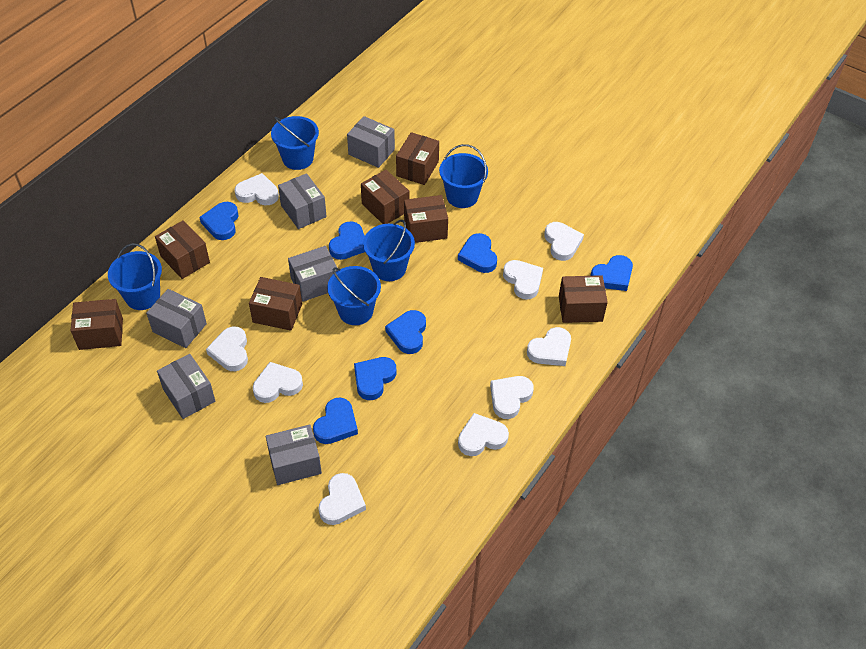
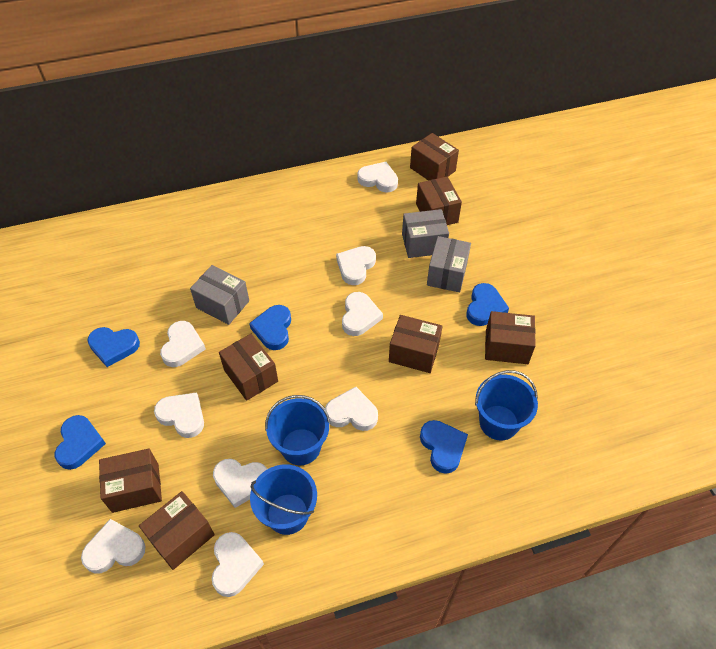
blue bucket: [108,243,162,310] [271,116,319,170] [327,266,381,325] [363,220,415,281] [439,144,488,208] = 5 -> [250,464,317,535] [265,395,331,465] [475,370,538,440] = 3
blue heart: [199,202,238,240] [313,398,358,444] [329,221,365,260] [354,357,397,400] [385,310,426,354] [458,233,497,273] [590,255,633,291] = 7 -> [55,415,106,470] [88,327,140,367] [249,305,291,350] [420,420,468,474] [467,283,509,326] = 5
grey box: [146,289,207,348] [157,354,215,419] [266,424,322,485] [278,173,327,229] [288,246,338,302] [347,116,395,168] = 6 -> [190,265,249,325] [402,209,449,258] [427,236,471,292] = 3

